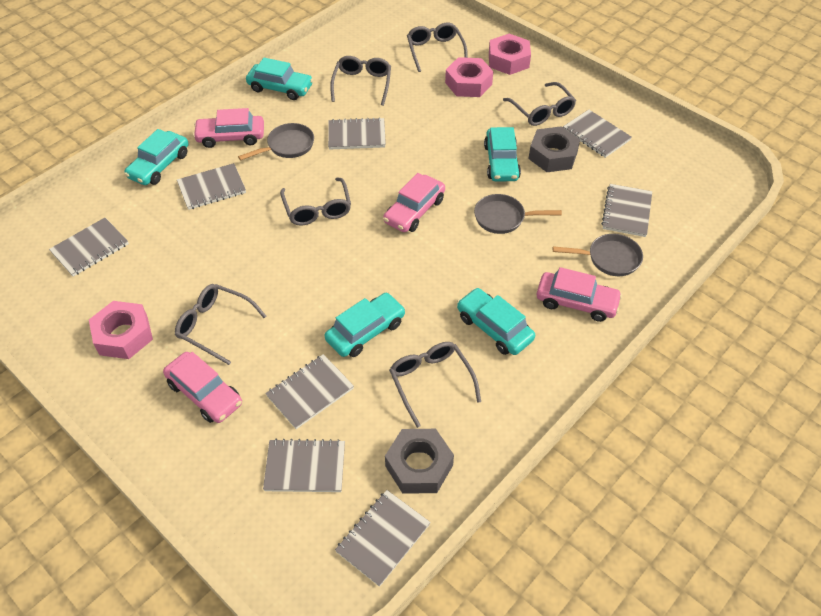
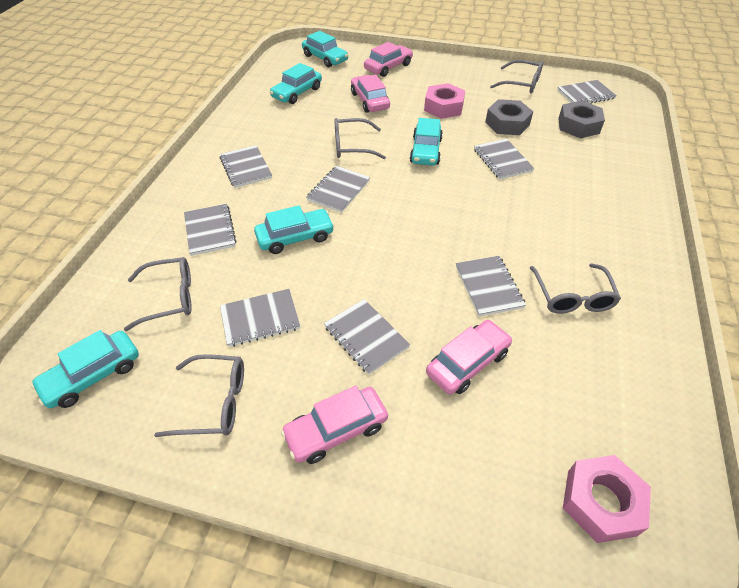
grey glasses: [175,284,266,365] [280,177,351,226] [330,56,391,106] [389,342,481,428] [407,23,468,72] [503,82,576,126] = 6 -> [124,257,192,331] [154,354,244,437] [334,118,386,159] [490,60,543,93] [530,263,621,314] = 5
grey pan: [238,123,314,160] [474,194,562,234] [553,234,643,276] = 3 -> none = 0
pink nut: [89,301,153,359] [445,57,493,97] [489,34,531,75] = 3 -> [424,83,465,119] [563,455,651,543] = 2

